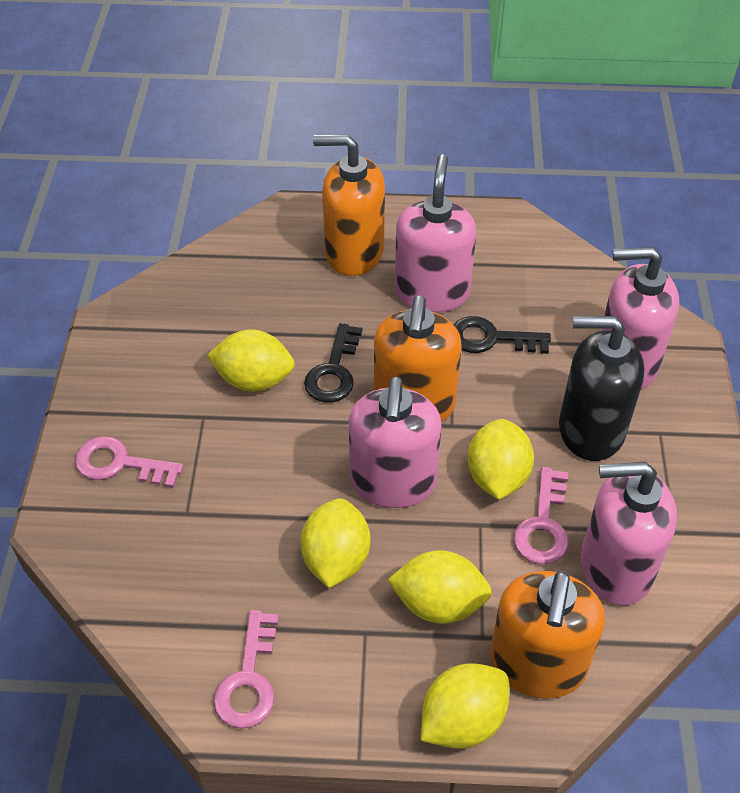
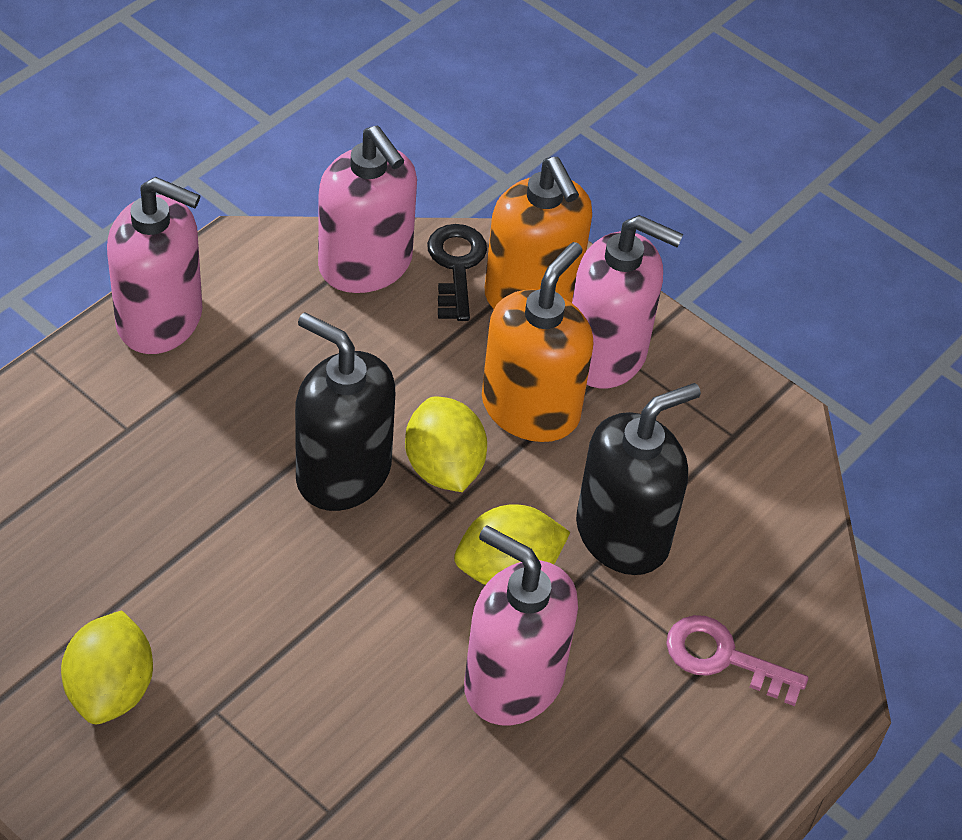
black key: [304,323,362,403] [454,316,551,354] = 2 -> [427,224,487,321] = 1
black soap dispenser: [559,316,644,461] = 1 -> [295,312,395,511] [576,383,701,575] = 2
orange soap dispenser: [313,134,385,276] [374,296,462,422] [490,570,605,698] = 3 -> [482,242,594,442] [485,157,592,309] = 2
pink key: [75,436,183,488] [213,610,279,729] [513,467,569,564] = 3 -> [666,615,808,706] = 1
yellow lemon: [207,330,295,392] [300,498,370,588] [388,550,492,624] [421,663,509,749] [467,419,534,500] = 5 -> [61,611,153,724] [405,396,487,492] [454,504,570,585] = 3

